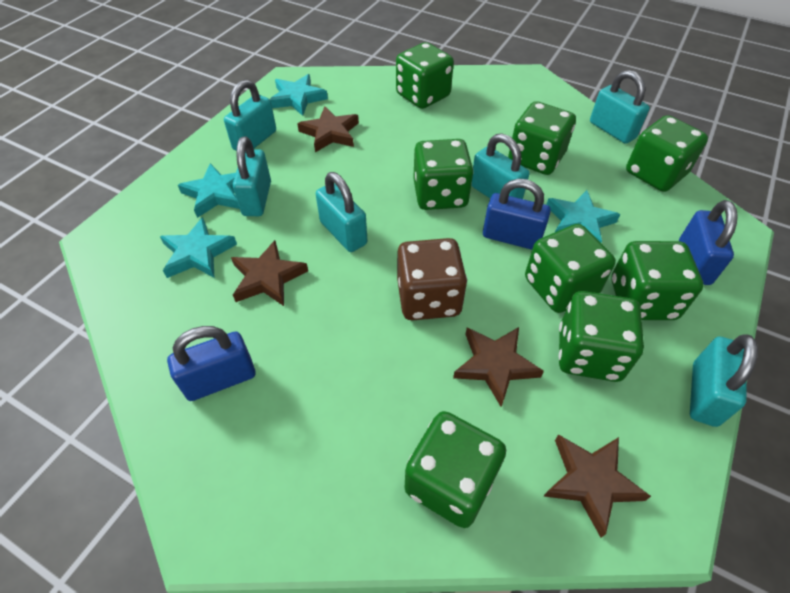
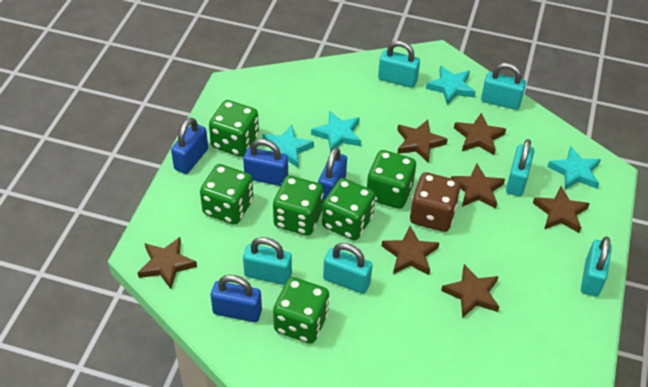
blue padlock: [167,326,255,401] [483,179,551,250] [679,200,738,285] = 3 -> [171,118,208,174] [211,275,262,322] [243,139,288,186] [318,147,347,202] = 4
brown star: [231,240,308,306] [297,107,359,152] [453,327,544,407] [544,434,651,538] = 4 -> [138,237,197,289] [382,226,439,275] [397,120,448,163] [441,264,499,318] [451,164,505,208] [454,113,506,155] [533,186,590,233] = 7
green dice: [396,42,454,109] [405,411,506,528] [413,139,474,210] [508,101,576,175] [525,224,616,313] [558,291,644,382] [611,241,703,320] [626,115,708,192] = 8 -> [200,164,253,225] [209,100,259,157] [273,175,324,236] [273,277,329,344] [322,178,375,240] [367,150,416,209] = 6

